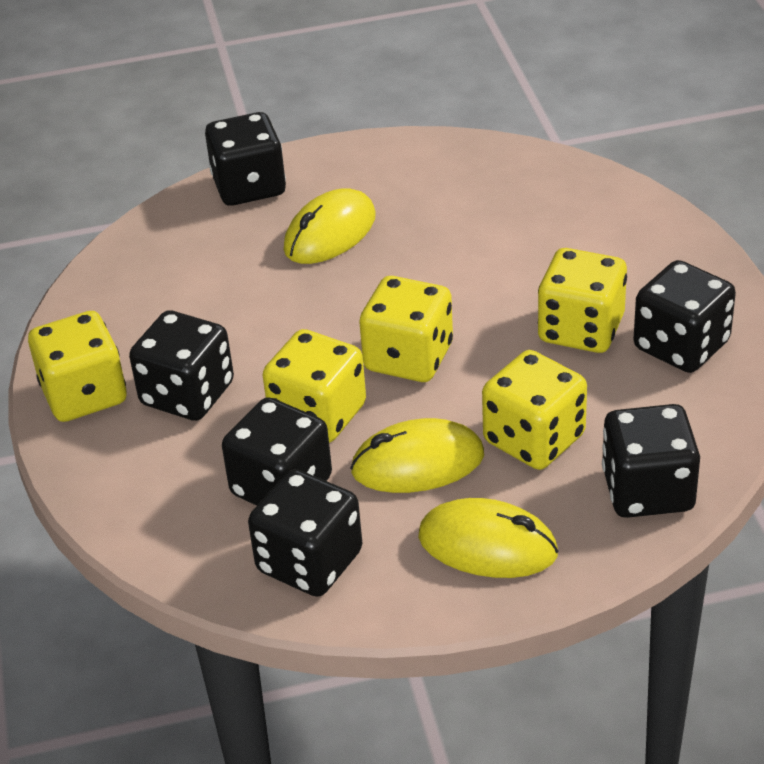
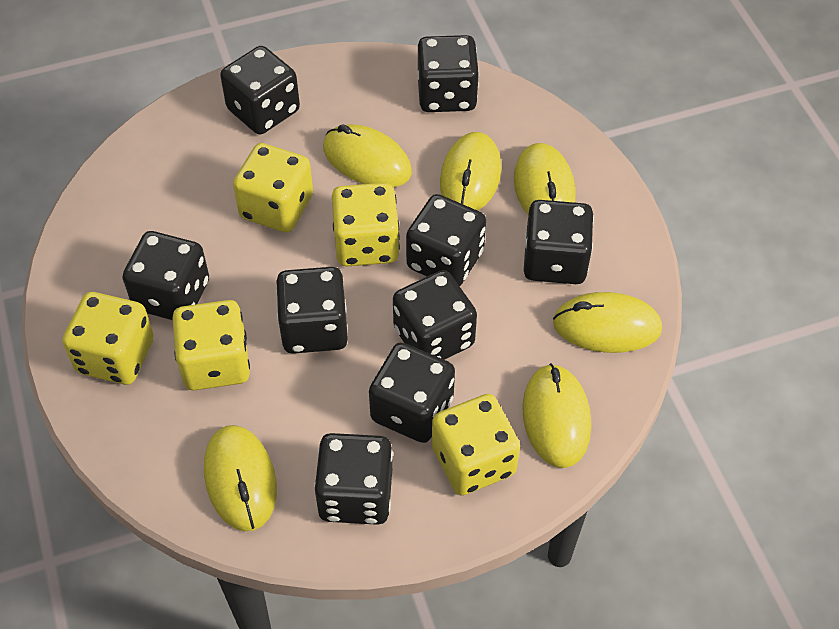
black dice: [129,310,234,421] [205,112,286,206] [222,397,332,506] [248,469,362,597] [602,404,700,518] [634,260,736,373] = 6 -> [122,231,209,320] [220,46,300,134] [276,267,348,354] [314,433,393,525] [369,343,455,443] [393,270,477,360] [406,194,486,286] [418,35,479,112] [524,200,594,284] = 9
yellow mouse: [284,188,376,264] [350,418,484,493] [418,498,559,578] = 3 -> [204,425,277,531] [323,124,412,188] [440,132,501,211] [514,143,576,215] [522,363,591,468] [553,292,662,353] = 6

